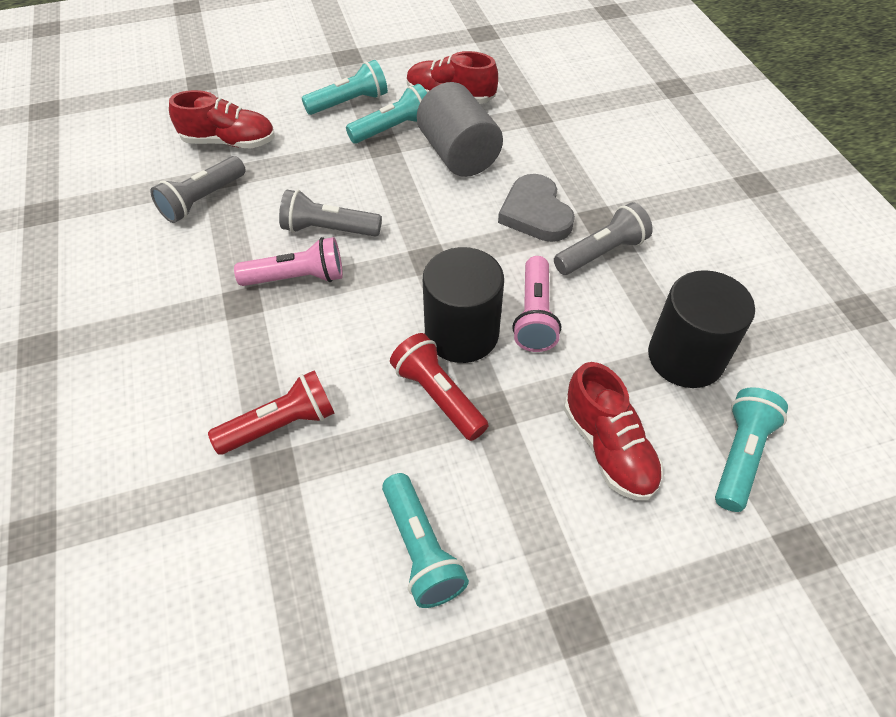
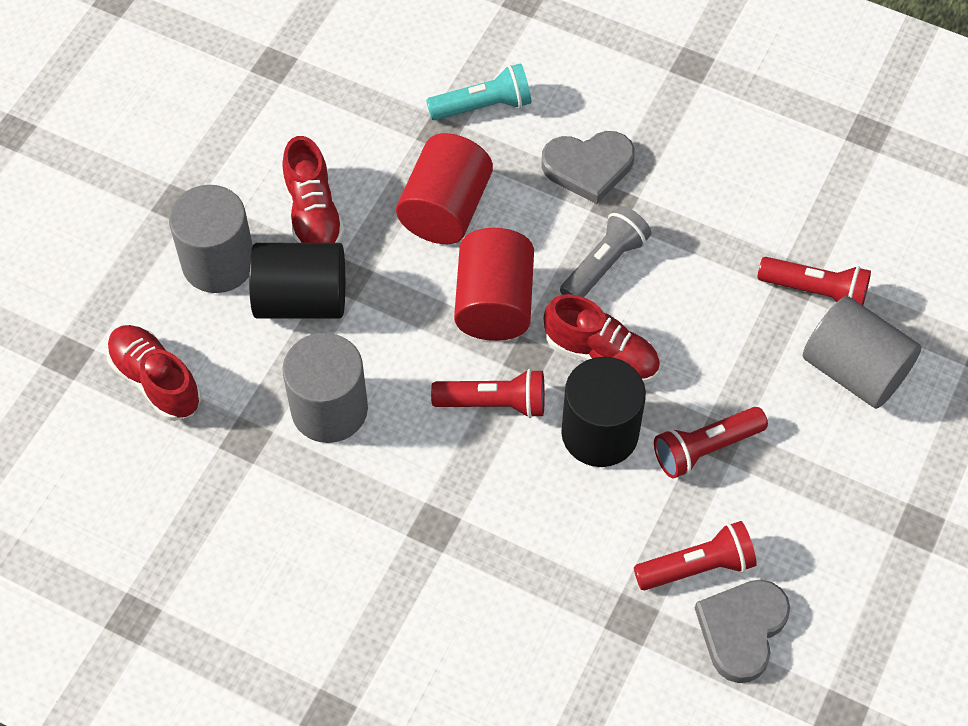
grey cylinder: [417,82,503,177] = 1 -> [169,185,253,293] [282,333,368,443] [803,296,922,409] = 3
grey flashlight: [150,156,246,223] [279,190,382,237] [554,202,653,275] = 3 -> [560,206,651,297] = 1
grey heart: [498,174,575,242] = 1 -> [541,131,635,204] [695,580,790,683] = 2
pink flashlight: [234,237,343,286] [512,256,561,352] = 2 -> none = 0
red cylinder: none = 0 -> [396,133,493,244] [454,228,534,341] = 2
red flashlight: [208,370,334,455] [390,333,488,441] = 2 -> [431,369,545,418] [634,521,757,590] [654,407,768,479] [757,257,871,305] = 4
turquoise flashlight: [302,60,388,115] [346,84,427,144] [382,473,469,608] [715,387,788,512] = 4 -> [426,63,532,120] = 1

